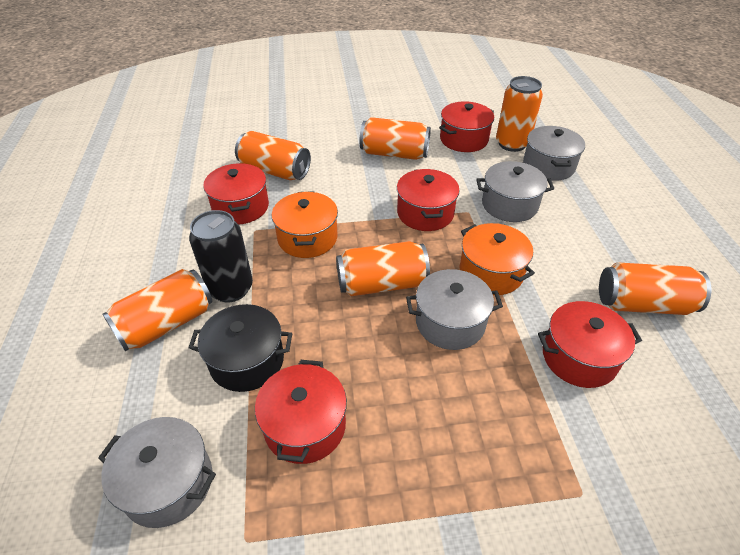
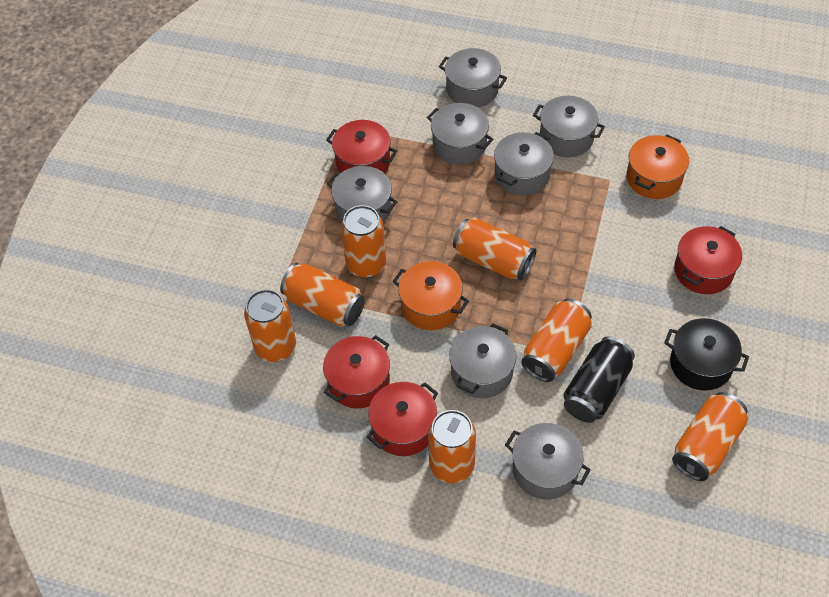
grey pot: [98,417,216,528] [406,269,503,350] [476,161,554,222] [523,126,585,181] = 4 -> [327,166,398,223] [427,103,493,165] [439,48,507,107] [449,323,517,398] [494,132,554,196] [505,423,591,500] [533,96,605,158] = 7
orange can: [102,269,212,352] [235,131,311,180] [336,241,430,296] [359,117,431,160] [496,76,543,152] [599,262,711,315] = 6 -> [244,289,296,362] [280,263,365,327] [341,205,386,278] [428,410,476,483] [453,218,536,280] [521,299,592,382] [672,392,748,481] = 7
red pot: [203,163,269,225] [255,360,347,464] [397,169,460,231] [439,102,494,152] [538,301,642,388] = 5 -> [323,335,390,408] [326,120,397,173] [367,382,438,456] [674,226,742,294] = 4

